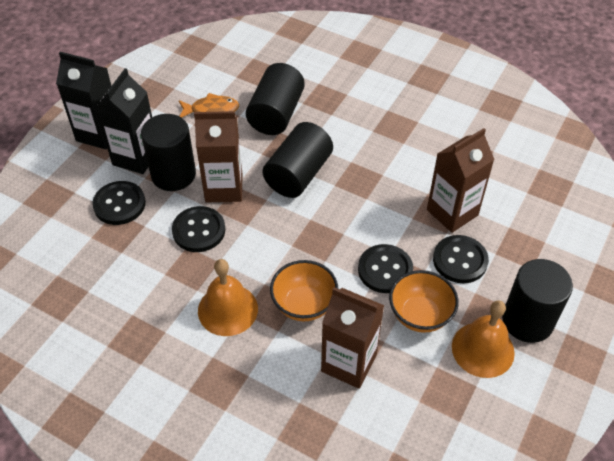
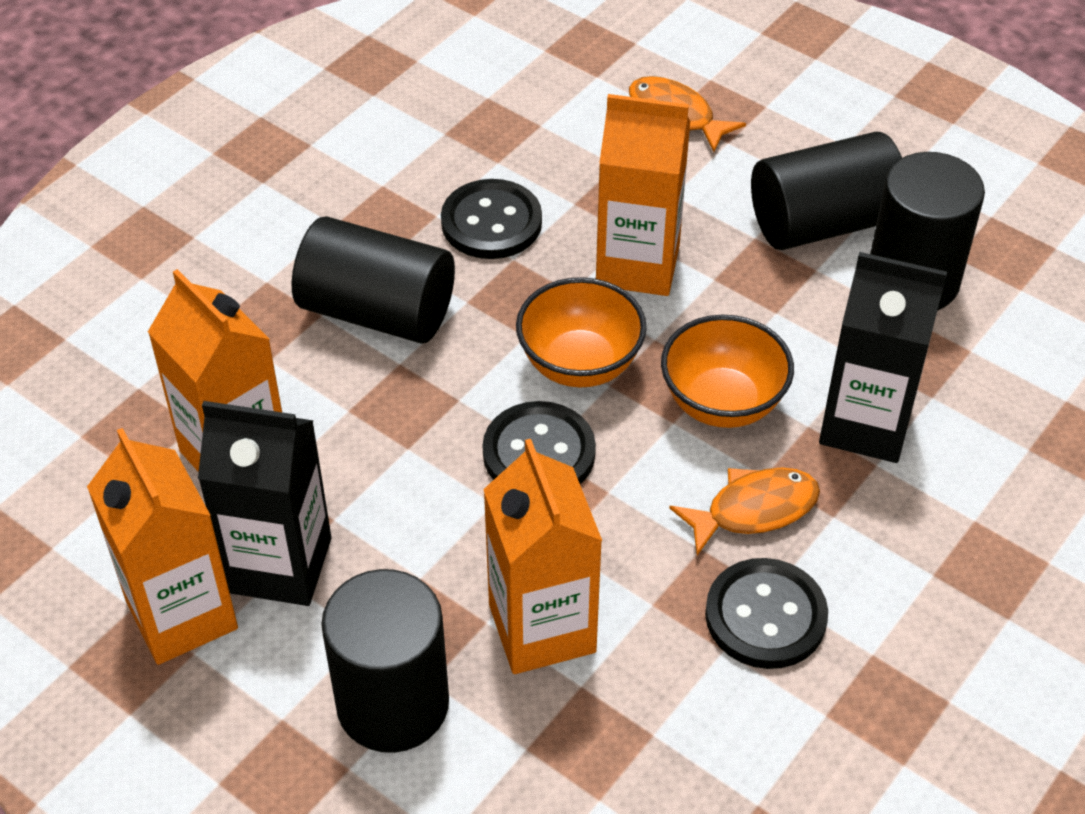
black button: [92,181,146,225] [172,206,225,252] [358,244,413,293] [433,235,489,283] = 4 -> [441,179,542,259] [482,401,596,484] [705,558,828,669] = 3
brown carton: [194,111,243,203] [321,287,384,389] [427,128,495,233] = 3 -> none = 0
orange bell: [198,259,258,336] [452,300,515,378] = 2 -> none = 0
orange carton: none = 0 -> [87,428,238,665] [148,269,282,472] [483,439,602,674] [596,94,690,296] = 4
orange fish: [179,93,239,118] = 1 -> [629,76,746,152] [669,468,820,555] = 2

